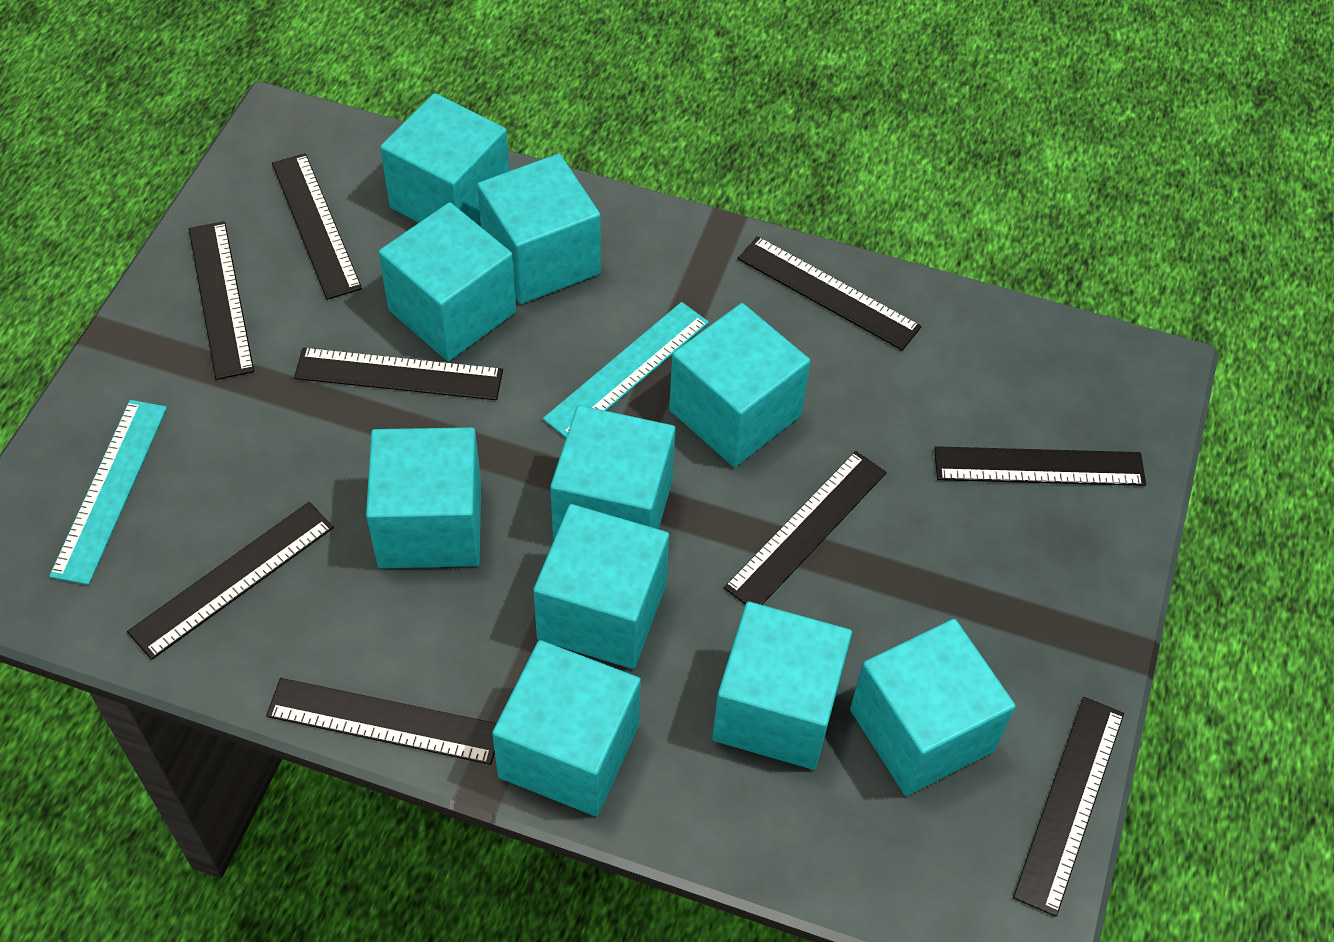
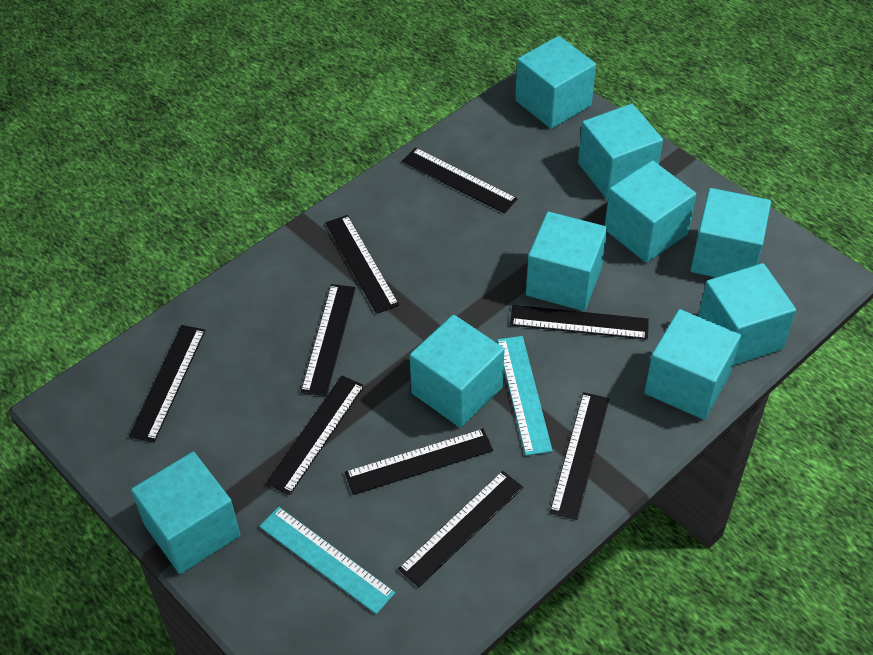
turquoise cube: [366,427,481,568] [379,202,516,361] [380,93,509,224] [477,154,601,304] [492,640,641,816] [533,504,669,669] [550,405,676,539] [669,303,810,467] [712,602,852,770] [850,619,1016,796] = 10 -> [131,452,240,574] [410,315,505,428] [515,36,596,129] [526,212,607,311] [578,104,663,199] [605,160,696,263] [644,309,741,420] [690,188,771,277] [698,263,796,366] = 9

